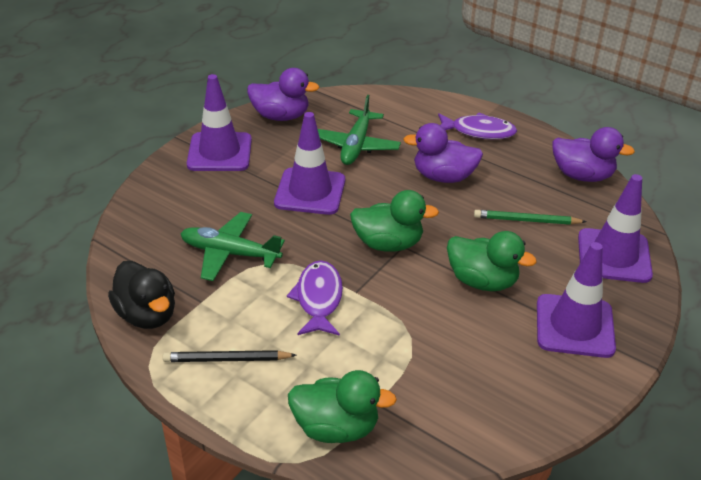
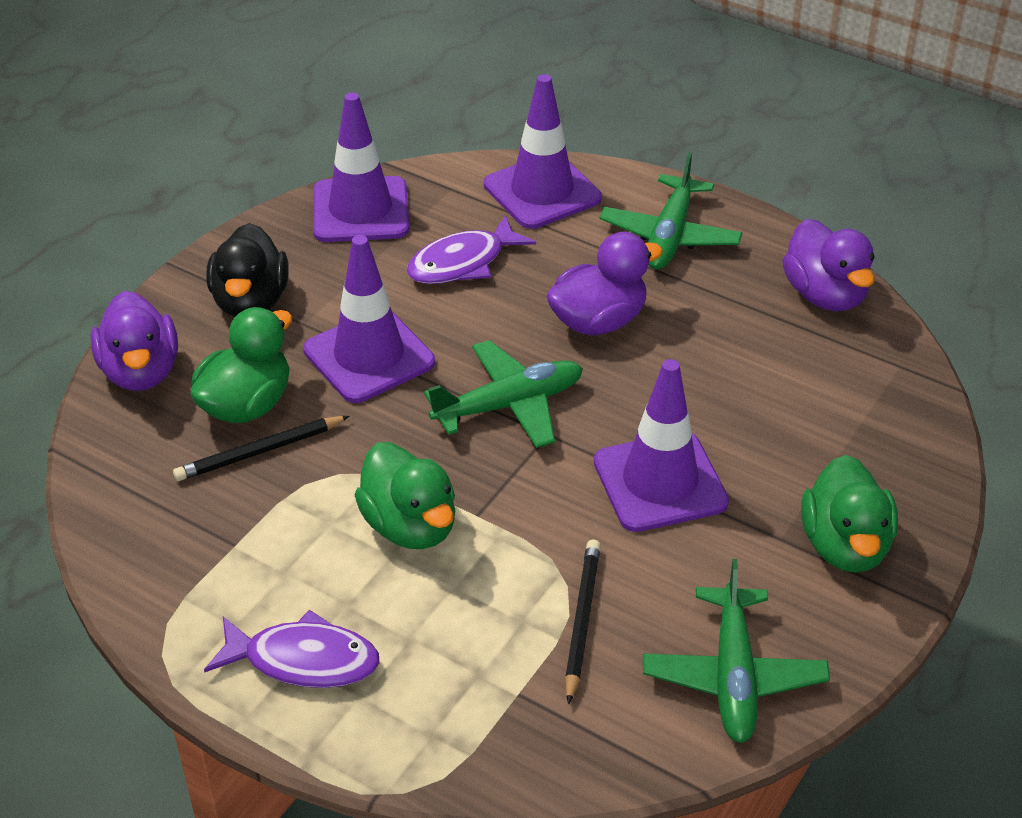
black pencil: [163,350,297,362] = 1 -> [173,416,350,481] [565,540,601,704] = 2
green pencil: [474,210,586,225] = 1 -> none = 0
green plane: [180,212,285,281] [318,95,401,165] = 2 -> [424,340,583,448] [599,152,743,270] [643,559,830,743] = 3

